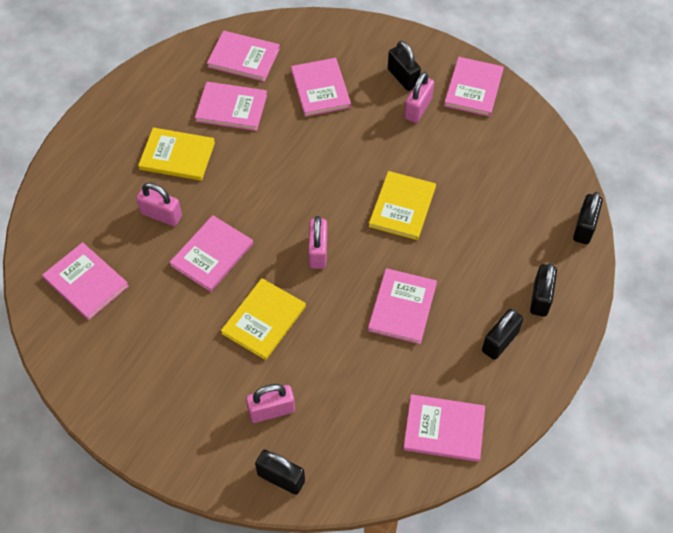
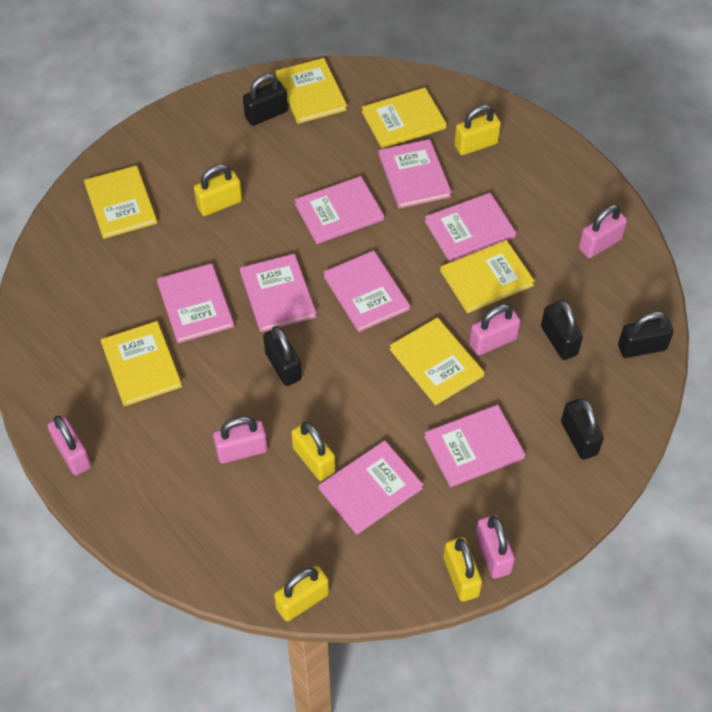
pink padlock: [136,183,182,226] [246,384,295,423] [308,216,327,269] [404,72,434,123] = 4 -> [47,416,92,475] [213,416,268,464] [469,304,521,355] [475,515,515,579] [579,205,627,258] = 5
yellow book: [138,128,215,181] [221,278,306,360] [369,171,436,240] = 3 -> [84,165,157,239] [101,321,182,406] [275,58,347,124] [362,87,447,149] [390,317,484,405] [440,240,535,313] = 6
yellow padlock: none = 0 -> [194,164,242,216] [274,565,329,621] [291,422,336,481] [443,537,482,602] [454,105,501,155] = 5

